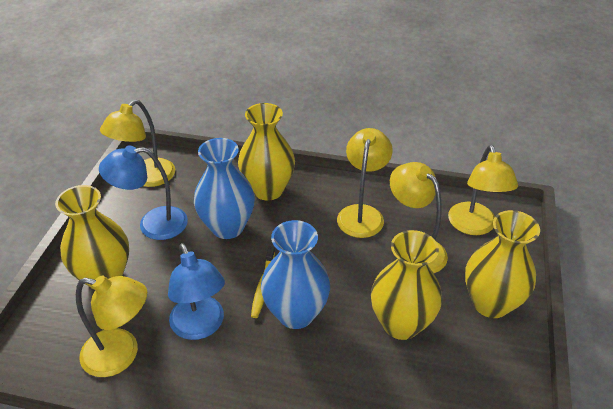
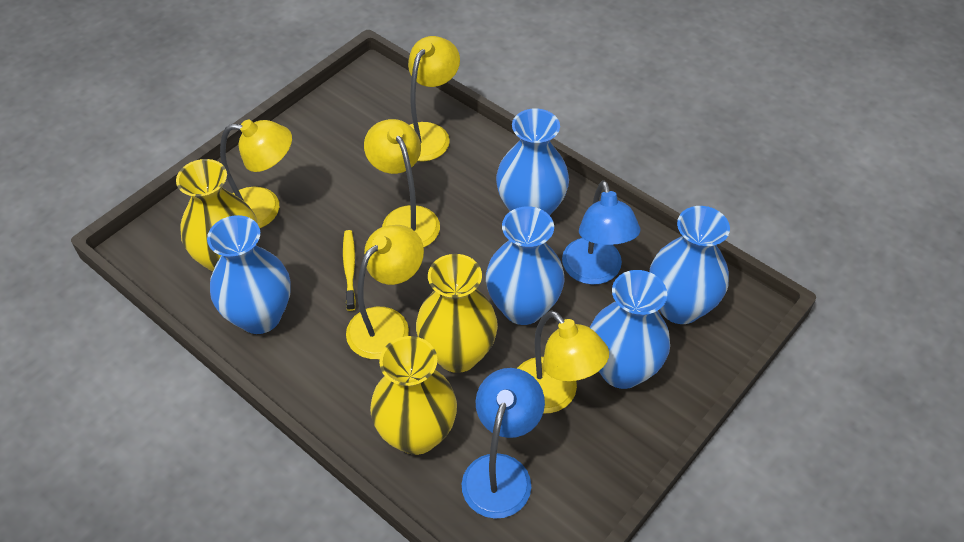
blue vase: [194,138,255,239] [261,220,330,329] = 2 -> [207,215,291,334] [486,206,565,325] [496,108,569,215] [589,270,670,389] [649,206,730,324] = 5
yellow vase: [55,185,129,290] [238,103,295,201] [371,230,442,340] [465,210,540,318] = 4 -> [176,159,258,272] [370,336,457,455] [416,254,498,373] = 3

